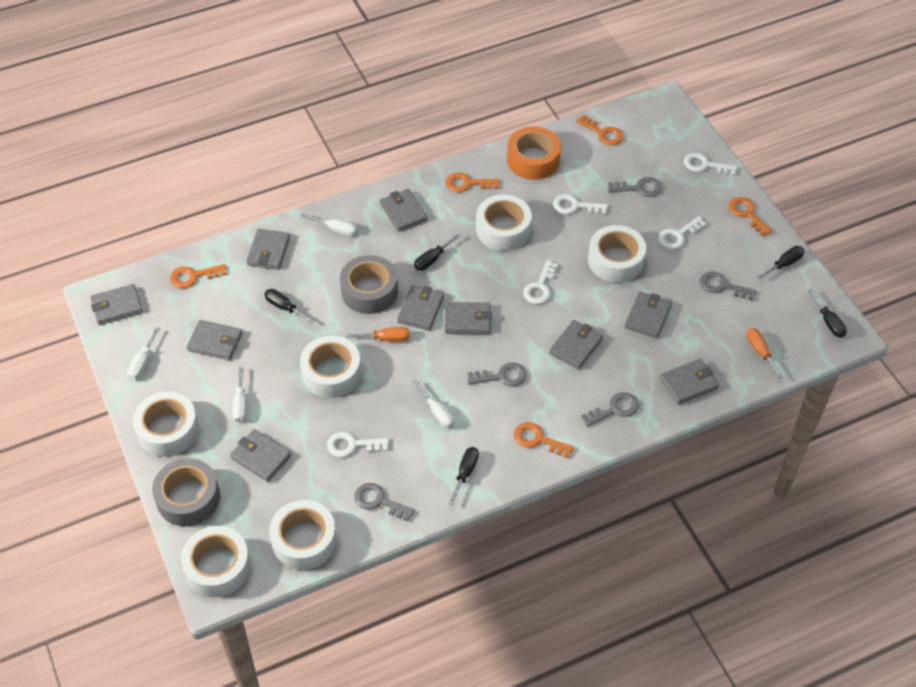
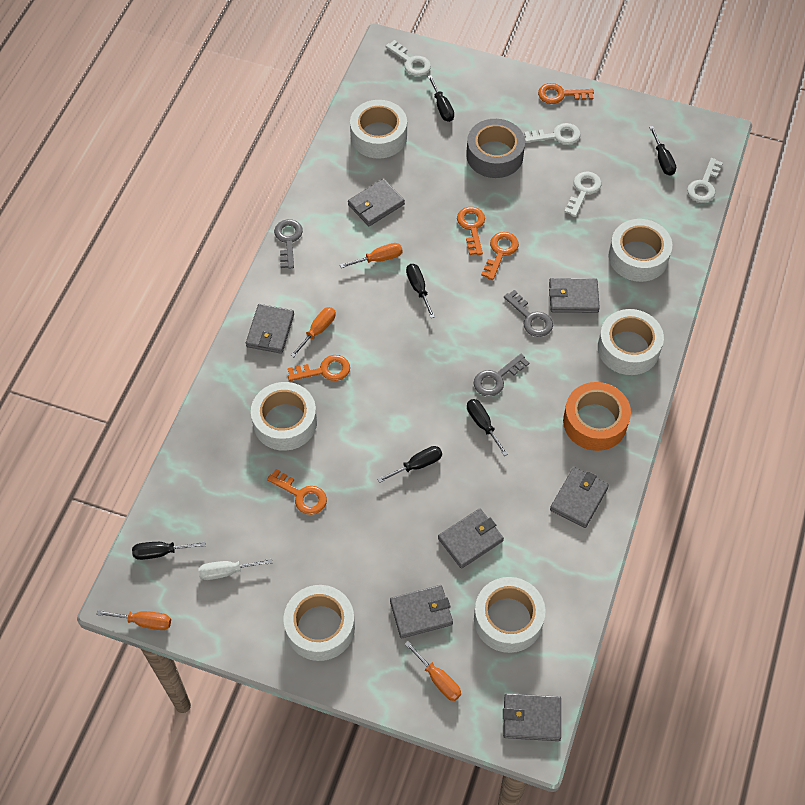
black screwdriver: [264,289,315,324] [414,234,460,271] [448,447,479,505] [757,246,805,279] [807,289,847,337] = 5 -> [132,542,206,560] [377,446,442,483] [406,264,435,318] [428,75,454,122] [467,399,508,456] [649,126,676,176] = 6
grey key: [354,483,415,521] [467,362,527,387] [581,392,639,427] [608,177,662,197] [699,271,756,301] = 5 -> [274,219,303,269] [474,354,529,397] [504,290,553,337] = 3
grey tape: [152,458,220,526] [340,255,398,314] = 2 -> [466,119,525,178] = 1
grey wallet: [90,284,143,325] [187,320,243,360] [230,429,291,482] [246,229,290,270] [380,189,428,232] [397,285,444,331] [445,302,492,334] [549,320,603,370] [625,292,672,339] [660,359,719,405] = 10 -> [246,304,294,354] [348,179,405,226] [390,585,453,638] [438,508,504,569] [503,693,561,741] [549,278,600,313] [550,467,609,528] = 7
orange screwdriver: [346,327,410,342] [746,328,783,379] = 2 -> [96,610,171,630] [291,307,336,357] [340,243,403,268] [405,641,461,701] = 4
white key: [327,432,389,457] [523,260,558,304] [553,194,608,214] [658,216,707,249] [684,153,737,176] = 5 -> [385,40,431,76] [524,123,581,145] [564,171,601,217] [687,158,723,203] = 4
white screwdriver: [127,327,160,380] [232,366,247,423] [301,213,357,236] [412,380,454,428] = 4 -> [198,559,272,580] = 1

